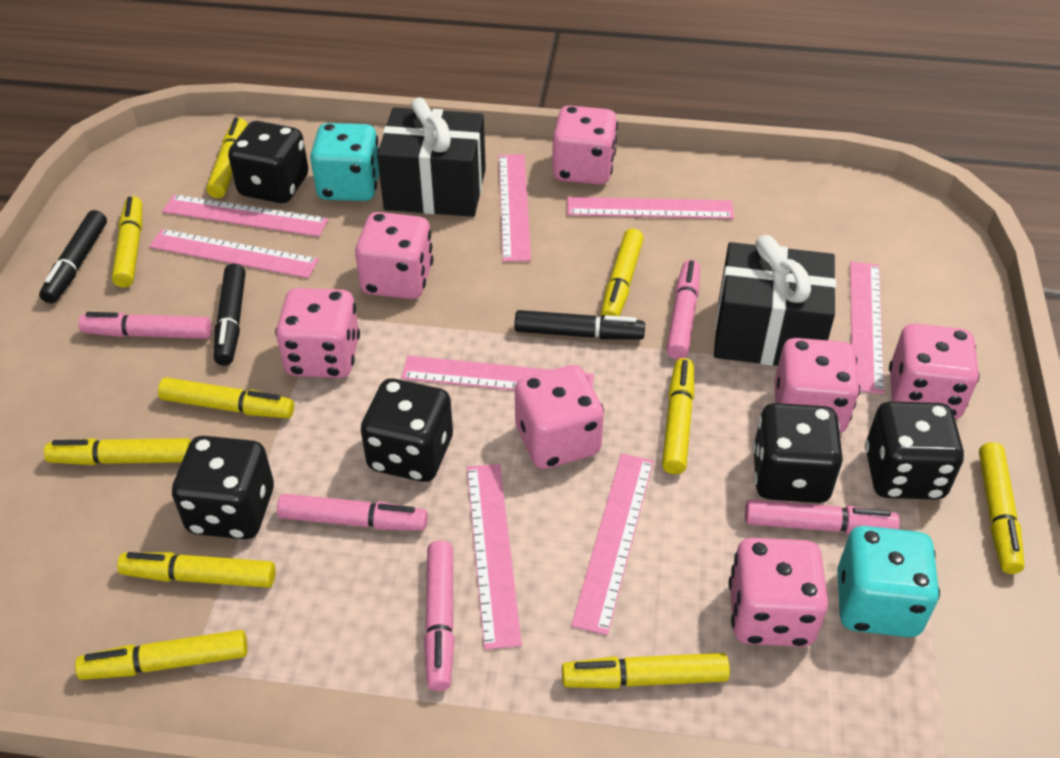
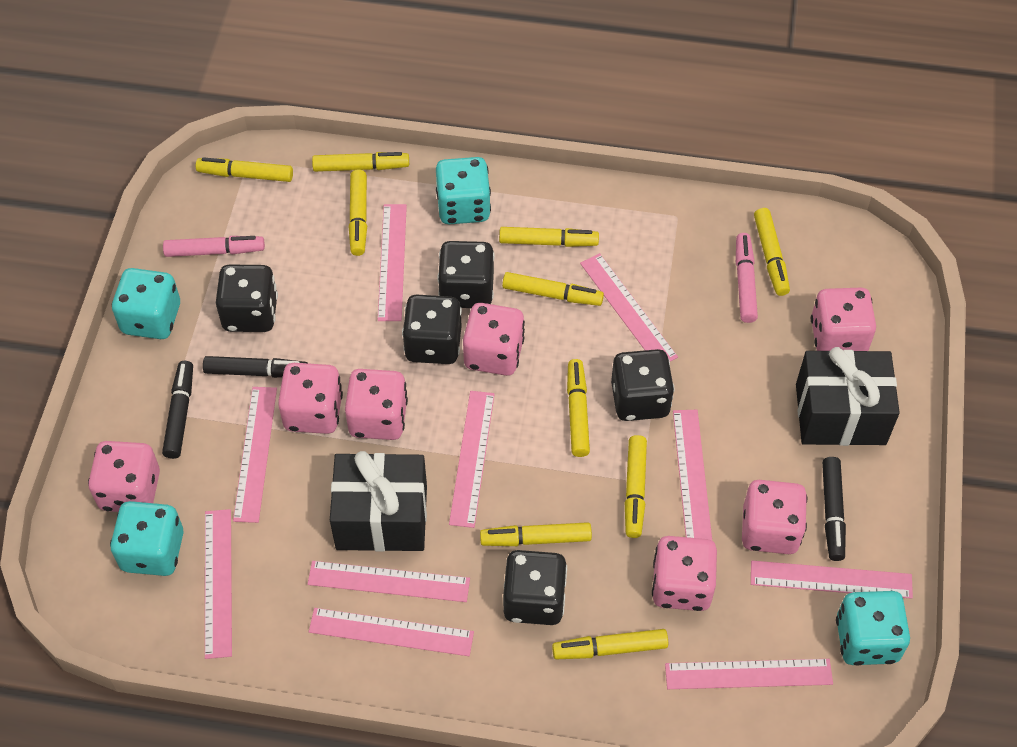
pink marker: [78,312,212,339] [277,494,428,531] [424,540,455,691] [666,260,700,359] [745,499,900,534] = 5 -> [163,236,265,257] [736,233,758,323] = 2
pink ruler: [149,229,319,278] [162,195,328,237] [401,356,594,391] [467,464,522,650] [499,154,531,262] [567,197,734,219] [571,453,654,635] [850,262,884,394] = 8 -> [205,509,232,659] [233,387,277,523] [308,561,470,602] [309,608,474,656] [378,204,407,321] [449,391,495,528] [580,253,678,362] [665,659,833,689] [673,410,712,540] [751,561,913,599] = 10
turquoise dice: [310,123,379,201] [837,526,940,637] = 2 -> [110,501,184,576] [112,268,180,339] [436,157,491,224] [836,591,910,666] = 4

